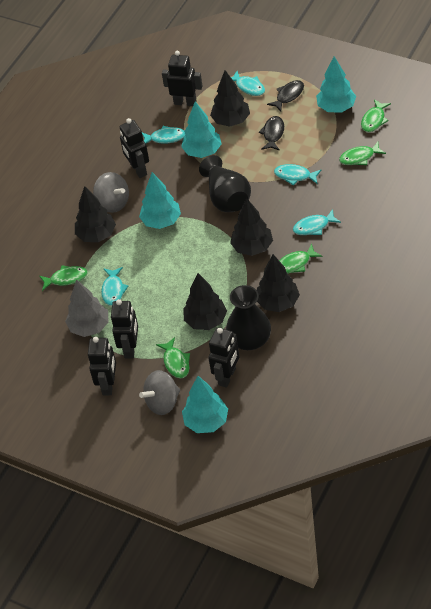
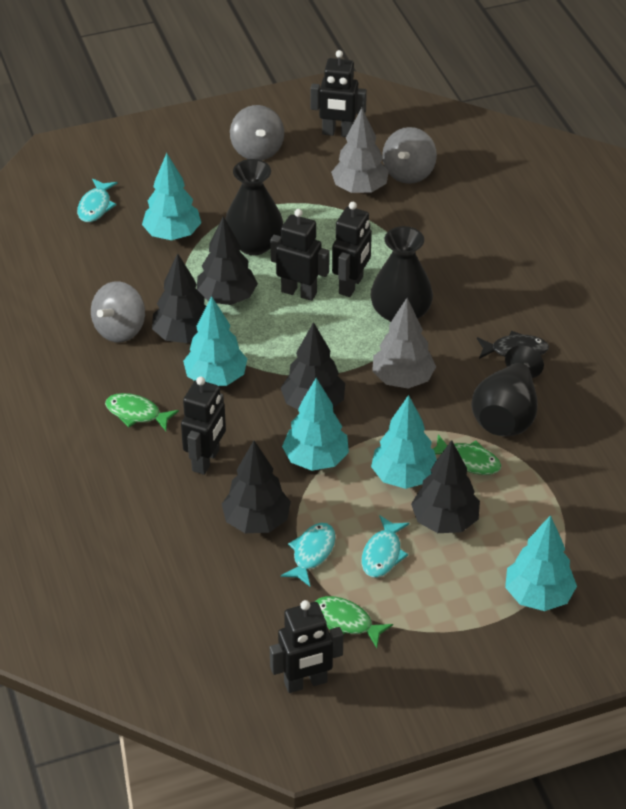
black fish: [259,116,284,151] [267,80,304,112] = 2 -> [477,331,549,359] = 1
black vase: [199,155,251,212] [226,285,271,350] = 2 -> [225,159,284,255] [370,226,433,322] [471,345,544,437] = 3
green fish: [39,266,88,291] [156,337,190,378] [279,244,322,274] [339,142,386,165] [361,99,391,132] = 5 -> [105,393,179,431] [315,596,393,648] [433,434,501,475] = 3
grey spinning top: [93,172,129,213] [139,370,180,415] = 2 -> [91,281,145,343] [230,105,284,160] [382,127,437,184] = 3
grey tree: [65,279,109,337] = 1 -> [331,108,389,194] [372,298,436,389] = 2
turquoise fish: [101,267,129,306] [142,126,185,144] [231,71,265,96] [274,164,321,185] [293,209,341,235] = 5 -> [77,179,118,222] [281,523,336,586] [362,515,410,578] = 3
turquoise tree: [139,172,181,229] [181,101,222,158] [182,376,228,433] [316,56,356,112] = 4 -> [142,153,201,240] [183,296,247,386] [282,378,349,471] [371,395,437,489] [505,515,577,611] = 5

